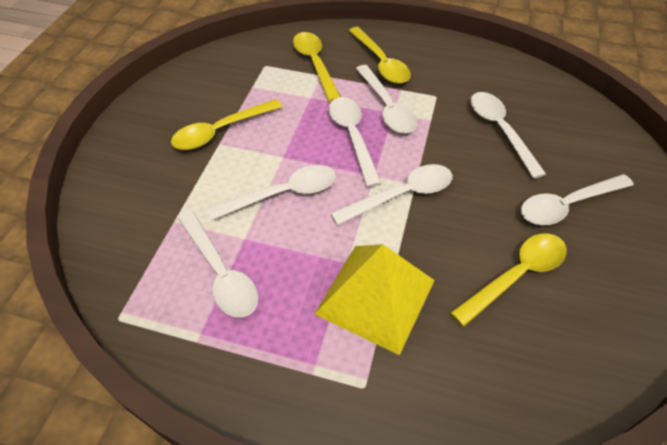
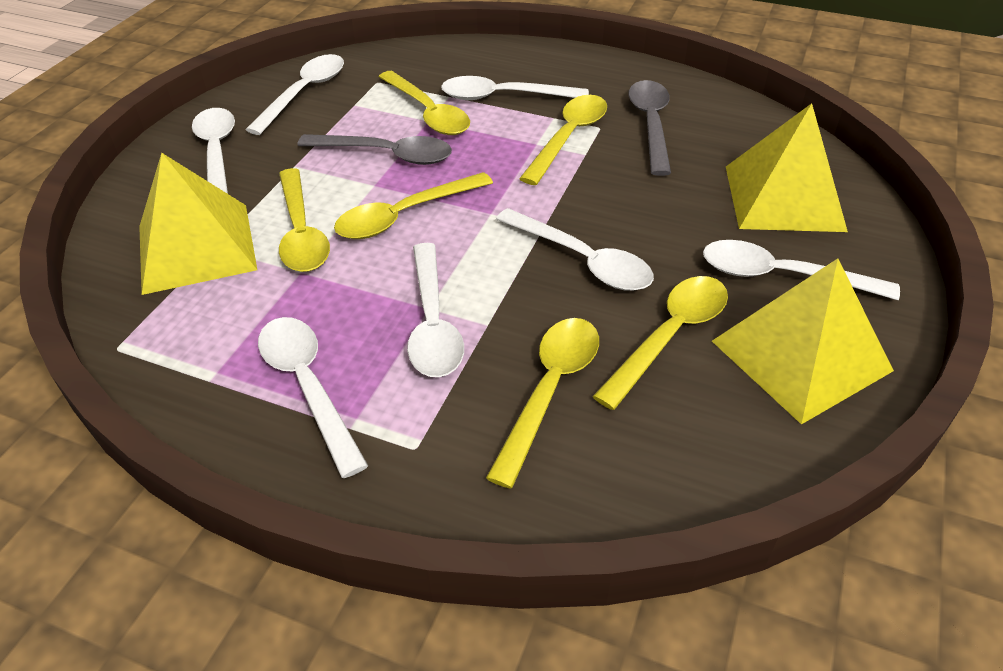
grey spoon: none = 0 -> [297,134,452,165] [628,80,671,176] = 2
yellow pyramid: [315,244,435,355] = 1 -> [139,153,257,295] [712,258,894,424] [726,103,848,232] = 3
yellow spoon: [171,99,282,150] [293,32,341,102] [349,27,411,84] [450,234,567,327] = 4 -> [279,168,330,272] [334,172,493,239] [379,71,470,135] [486,318,599,489] [519,95,607,185] [592,276,728,410] = 6

